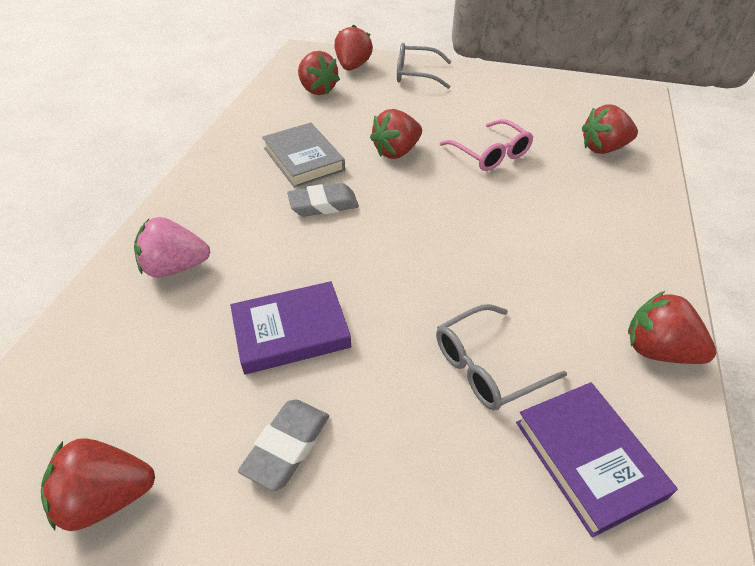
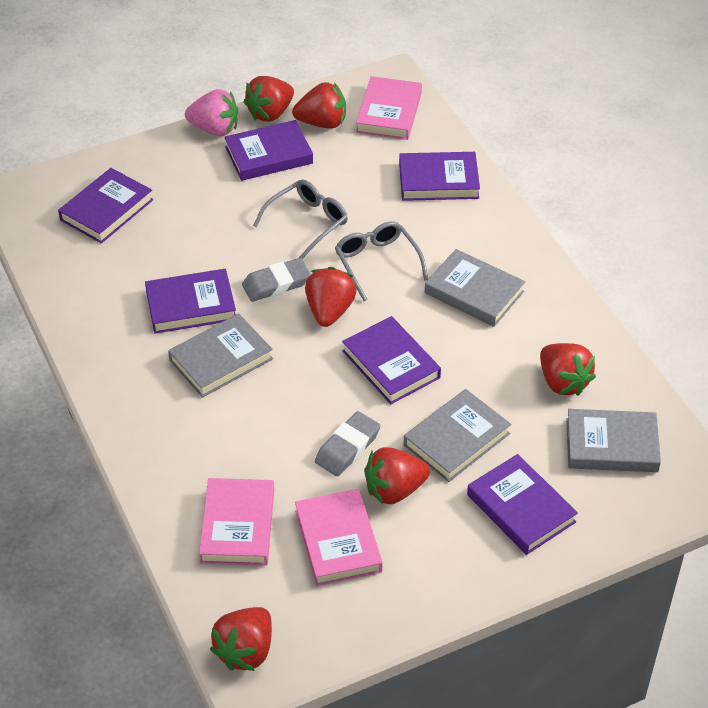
grey book: [262,122,345,188] = 1 -> [168,313,273,398] [404,389,511,482] [424,249,525,327] [566,409,661,472] = 4
pink book: none = 0 -> [199,478,274,566] [295,489,383,586] [356,76,422,140] = 3
pink glasses: [440,119,533,171] = 1 -> none = 0
purple book: [230,281,351,375] [516,382,678,538] = 2 -> [58,168,153,244] [145,269,236,334] [224,120,313,181] [342,316,441,404] [399,152,480,201] [467,454,578,555] = 6

